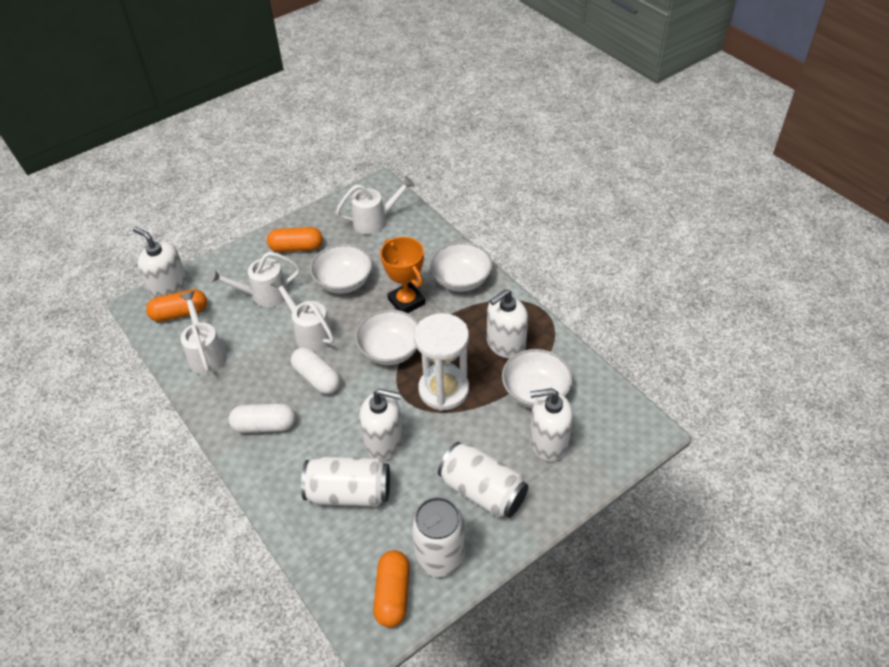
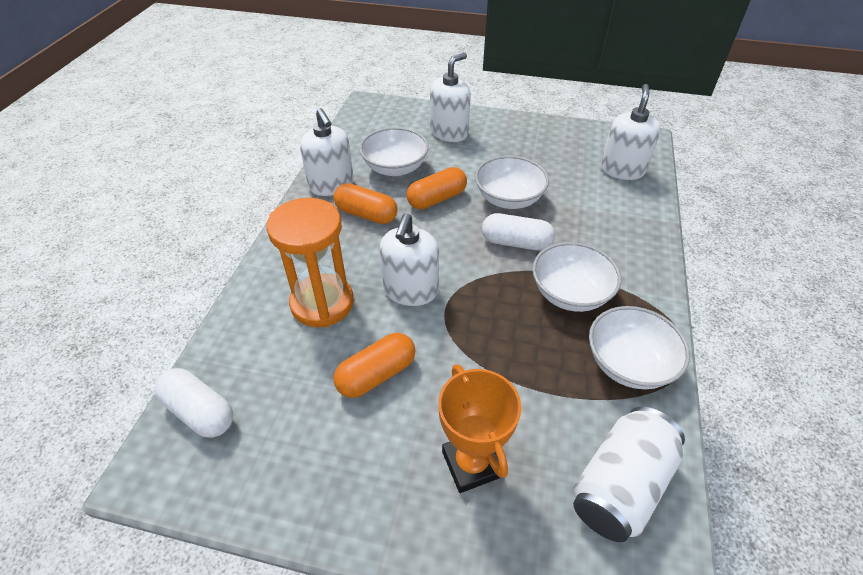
orange hourglass: none = 0 -> [266,198,354,327] = 1
white can: [301,457,390,506] [412,497,465,577] [438,442,528,518] = 3 -> [573,407,685,542] = 1
white hourglass: [414,313,469,411] = 1 -> none = 0
white watering can: [179,291,227,375] [208,252,300,307] [270,277,334,352] [336,176,415,235] = 4 -> none = 0

